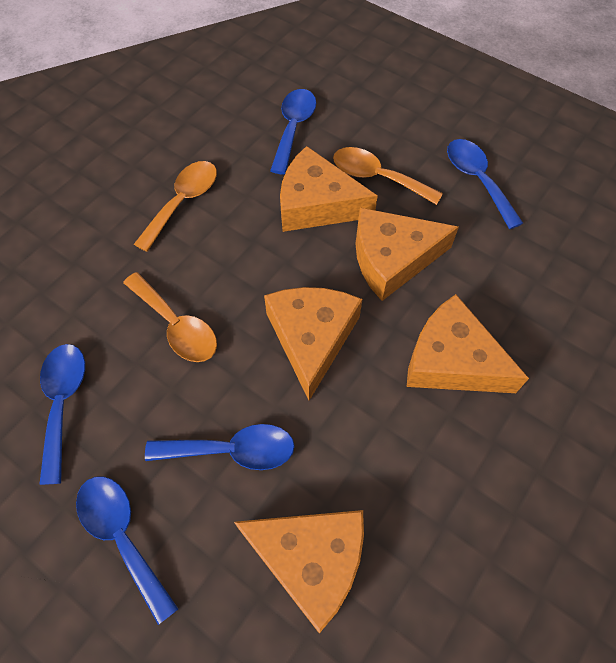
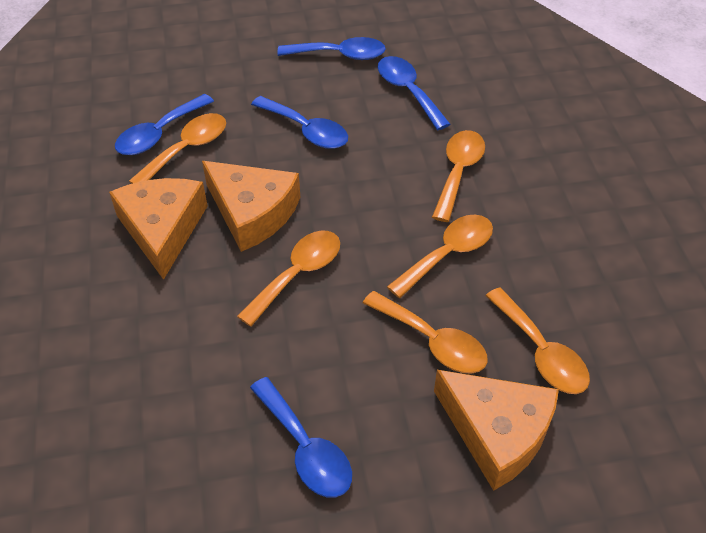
orange cheese: [234,510,364,633] [264,287,362,401] [280,146,378,232] [355,208,459,301] [407,294,529,393] = 5 -> [109,178,208,280] [202,161,301,252] [434,370,559,491] = 3
orange spoon: [123,272,217,362] [134,161,217,252] [333,147,443,205] = 3 -> [129,113,226,184] [237,230,340,327] [363,291,487,374] [387,215,493,298] [432,130,485,222] [485,287,590,394] = 6

